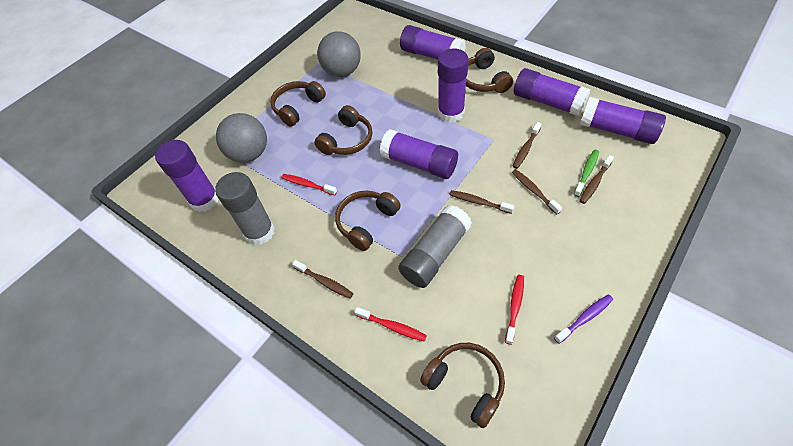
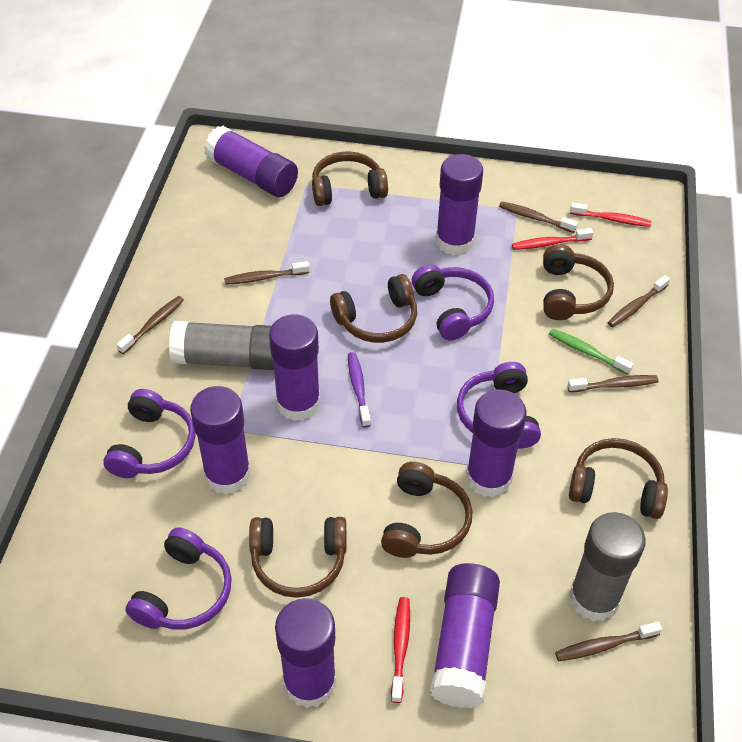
brown headphones: [270,81,326,127] [314,105,372,155] [335,191,401,251] [420,343,505,428] [466,48,513,93] = 5 -> [249,517,346,598] [312,151,388,206] [330,274,417,343] [381,462,472,558] [543,244,614,320] [569,438,668,519] = 6
brown toothbrush: [292,260,354,299] [449,190,514,214] [512,169,562,214] [513,122,542,169] [579,155,614,204] = 5 -> [116,296,184,354] [224,261,309,285] [499,202,578,233] [555,622,662,661] [568,375,659,392] [608,275,670,327] = 6
grey ball: [216,113,267,163] [317,31,361,77] = 2 -> none = 0
purple glue stick: [155,140,218,212] [380,129,458,179] [400,25,466,60] [438,48,469,123] [514,68,591,116] [580,97,666,144] = 6 -> [190,386,251,495] [204,125,298,197] [269,314,320,421] [275,598,336,708] [430,563,500,708] [436,154,483,256] [466,389,527,497] = 7
purple headphones: none = 0 -> [103,389,195,478] [125,527,232,630] [412,265,494,340] [457,362,541,449] = 4

